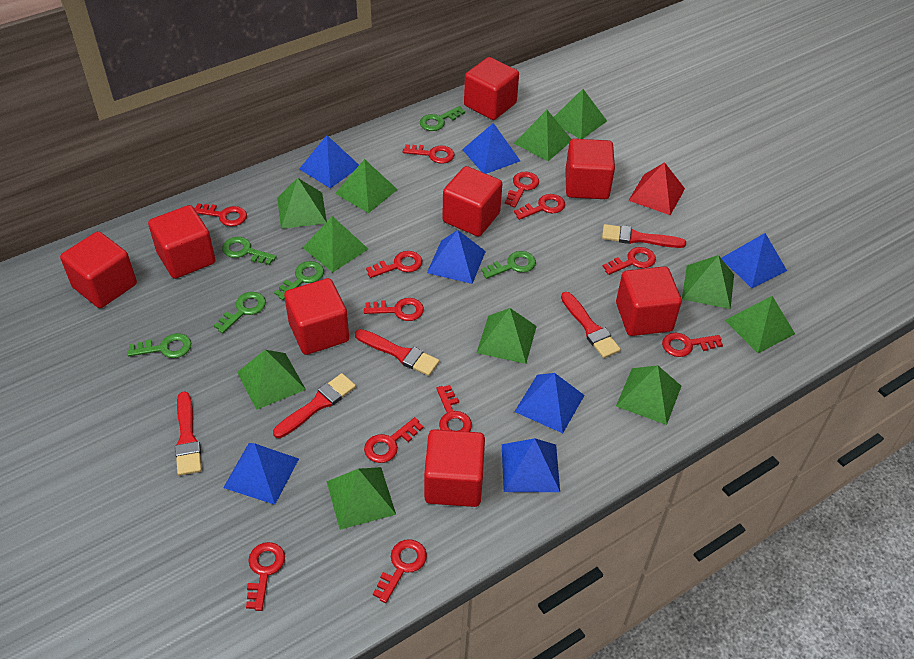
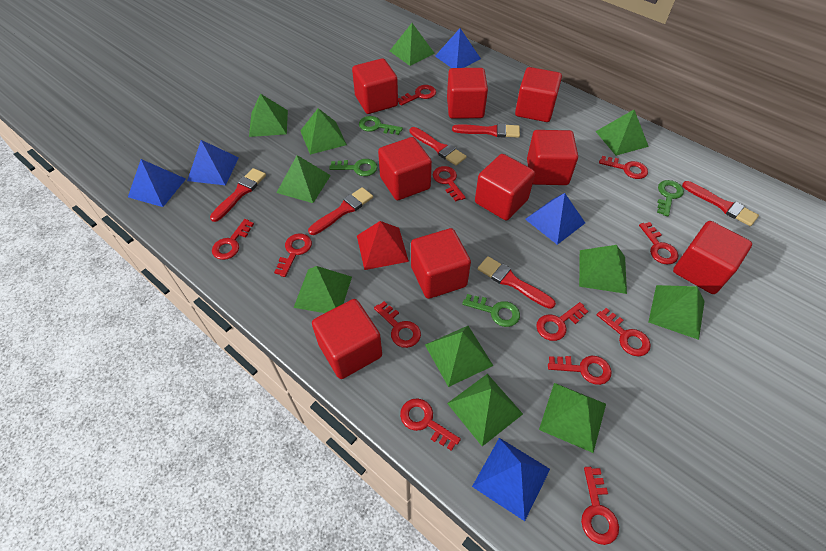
blue pyramid: [223,443,299,505] [299,135,359,188] [427,230,486,284] [462,123,520,174] [502,438,560,492] [514,373,585,433] [721,233,787,288] = 7 -> [128,159,186,207] [187,140,239,185] [435,28,481,68] [472,438,550,521] [525,193,585,245] = 5
green key: [127,333,191,358] [214,292,266,333] [222,237,276,265] [274,261,324,300] [420,106,465,131] [481,251,536,279] = 6 -> [329,159,377,176] [359,116,403,135] [462,294,520,327] [657,180,684,217] = 4
red brush: [175,391,202,476] [273,373,356,438] [355,329,439,376] [561,292,621,358] [602,224,686,248] = 5 -> [210,168,266,222] [308,187,373,235] [410,127,466,165] [452,123,520,138] [478,256,556,309] [682,181,759,226] = 6
red cube: [60,231,137,308] [148,205,215,279] [284,278,349,355] [424,429,485,507] [442,166,502,237] [464,57,519,120] [565,139,615,199] [616,266,682,336] = 8 -> [312,299,382,379] [352,58,398,114] [378,137,432,200] [411,228,471,299] [447,68,488,119] [475,154,535,221] [515,67,562,122] [527,130,578,185] [673,221,752,294] = 9

